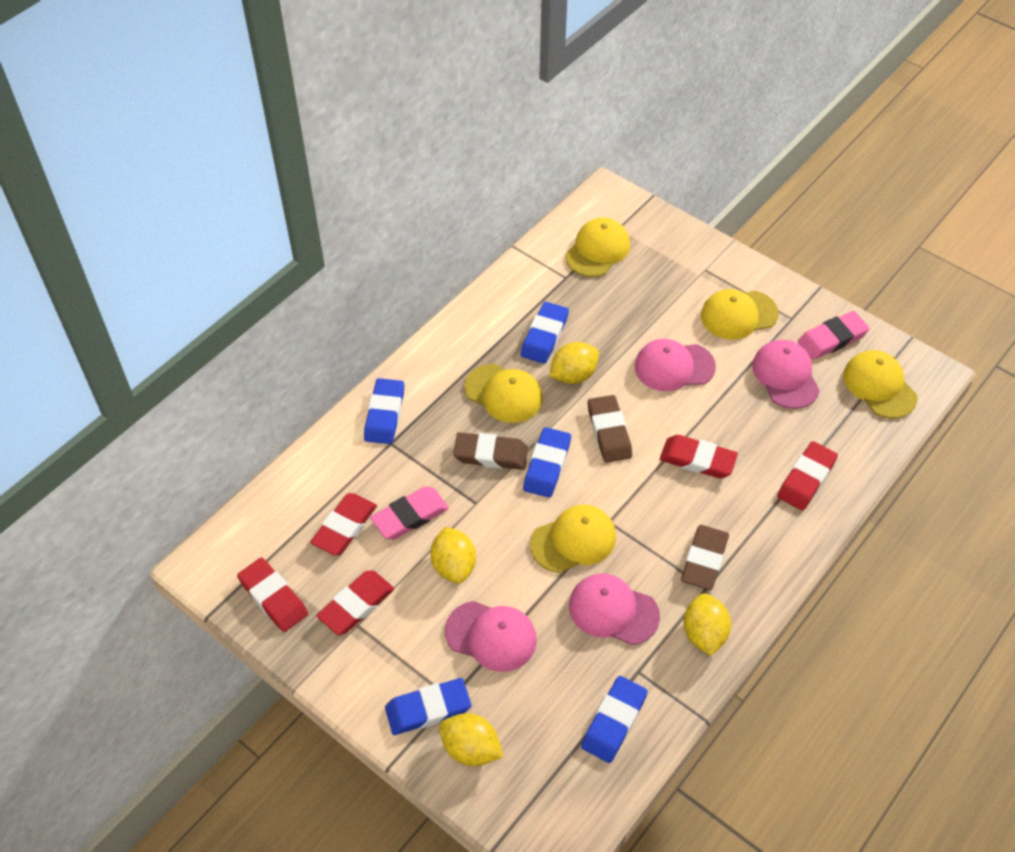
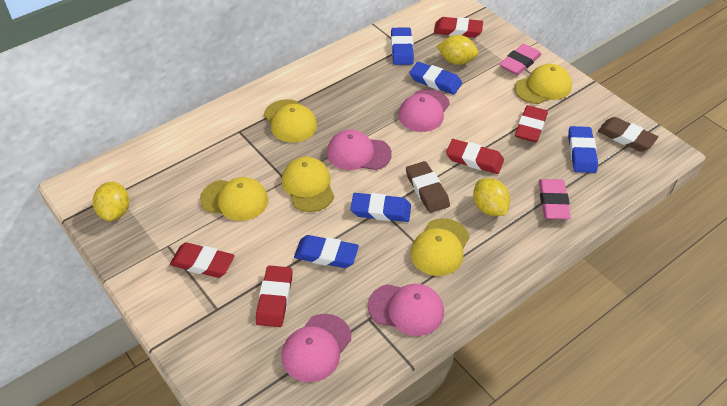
brown eraser: [453,432,528,470] [588,395,632,463] [681,525,729,590] = 3 -> [406,161,450,213] [598,117,658,152] = 2
yellow lemon: [430,527,476,583] [439,713,503,766] [549,342,599,384] [683,593,731,656] = 4 -> [93,182,129,221] [437,35,478,65] [473,178,510,216] = 3

